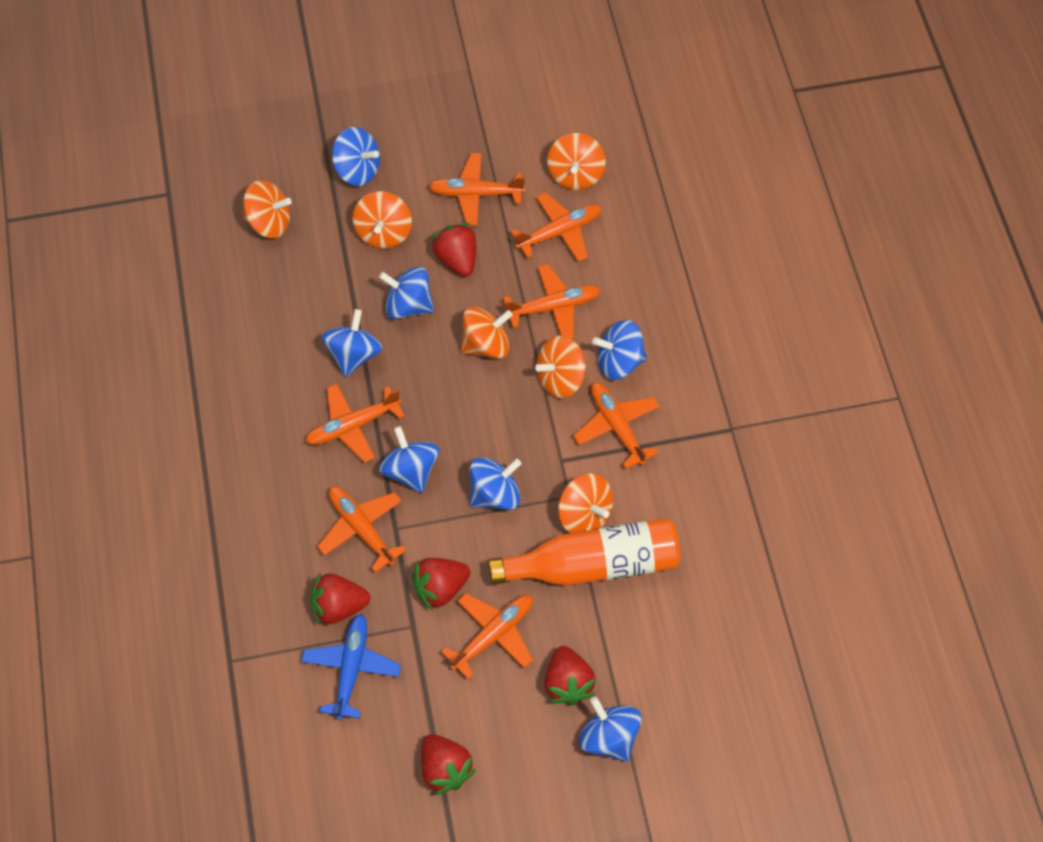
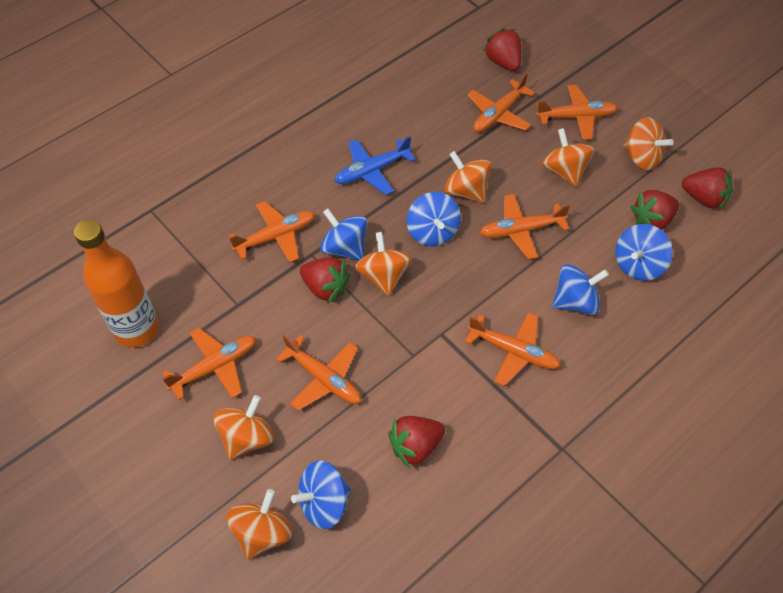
blue spinning top: [322,309,383,377] [332,127,380,186] [379,266,434,319] [379,426,439,493] [470,457,522,510] [579,697,642,762] [592,320,647,380] = 7 -> [291,460,351,529] [320,209,367,260] [407,192,461,246] [552,264,609,315] [615,224,673,281] = 5

